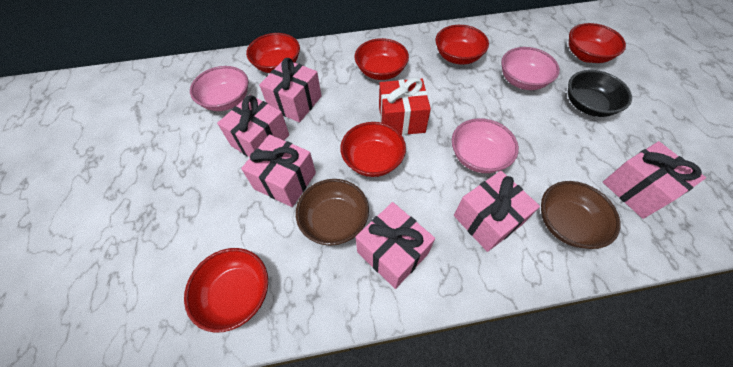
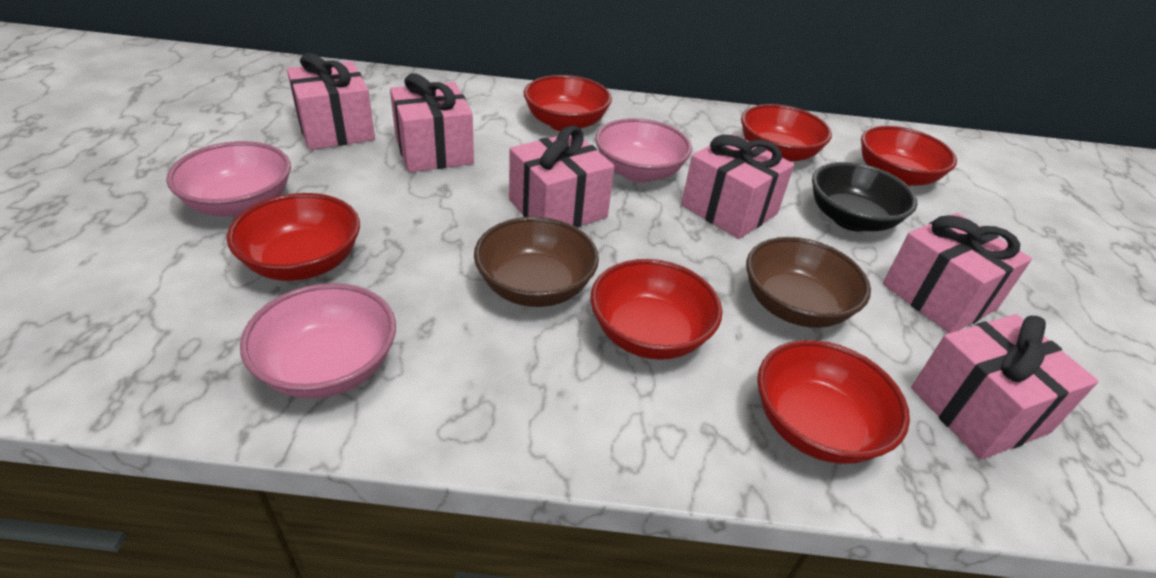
red gift: [379,78,431,135] = 1 -> none = 0

